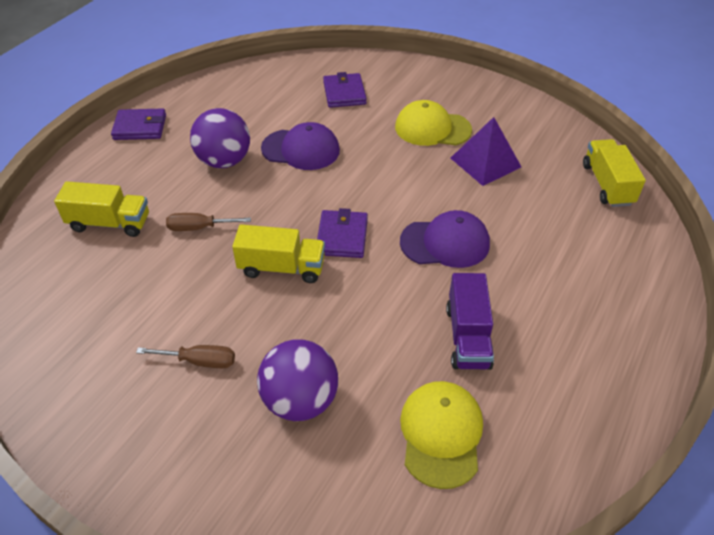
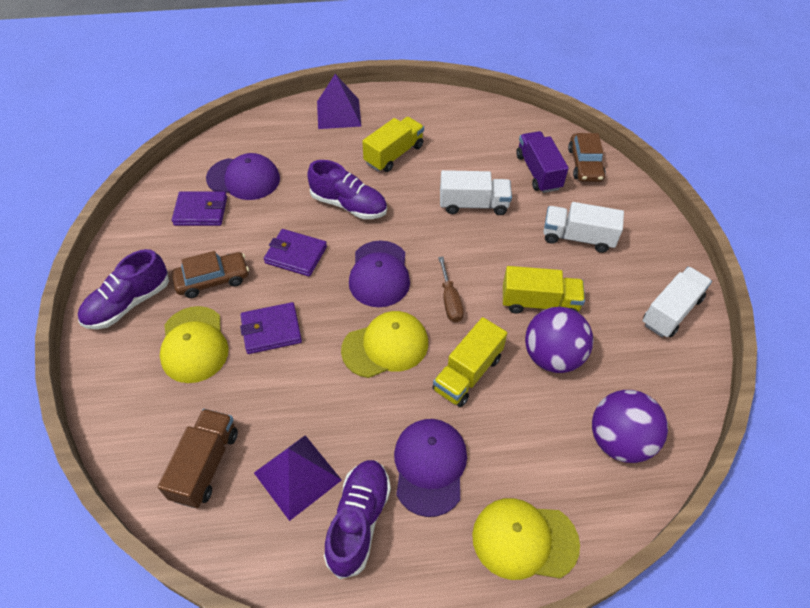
brown car: none = 0 -> [172,251,249,298] [568,133,606,182] = 2
brown screwdriver: [136,345,235,368] [166,213,251,231] = 2 -> [438,257,464,323] = 1
brown truck: none = 0 -> [158,409,238,508] = 1
purple cap: [261,122,340,170] [400,210,490,268] = 2 -> [206,153,280,200] [349,240,410,307] [394,419,467,517] = 3
purple pyramid: [451,117,521,186] = 1 -> [254,435,342,521] [317,74,362,129] = 2
purple shoe: none = 0 -> [78,249,169,329] [307,160,387,219] [324,460,391,579] = 3
white truck: none = 0 -> [440,170,512,215] [543,202,624,253] [643,267,712,337] = 3
yellow cap: [395,100,472,146] [400,381,483,489] = 2 -> [160,306,229,383] [341,311,428,378] [472,498,580,580] = 3

